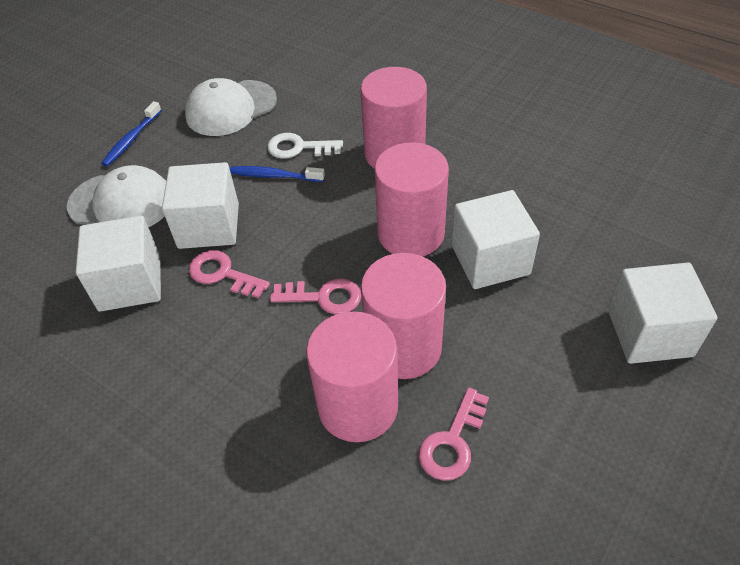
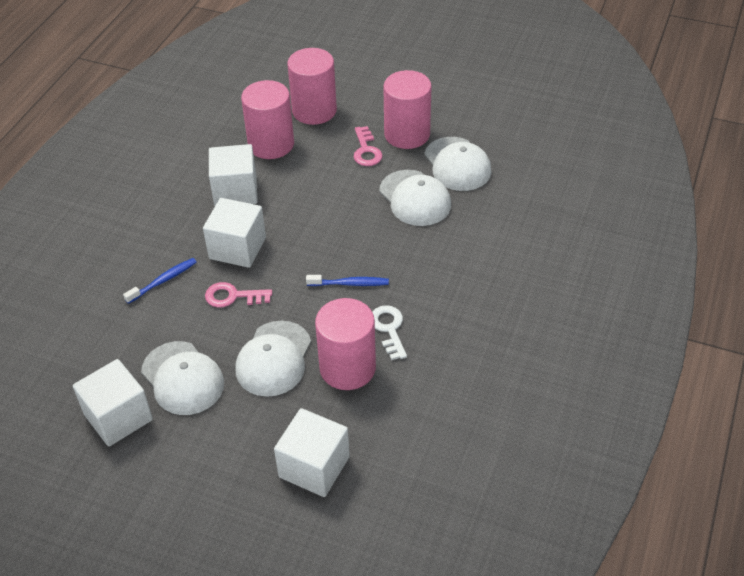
pink key: [189,250,270,298] [270,278,361,315] [419,387,489,481] = 3 -> [205,282,272,308] [354,126,382,166] = 2
white cap: [67,165,166,227] [185,78,277,136] = 2 -> [141,341,224,415] [236,321,311,397] [379,170,451,226] [424,137,492,191] = 4

